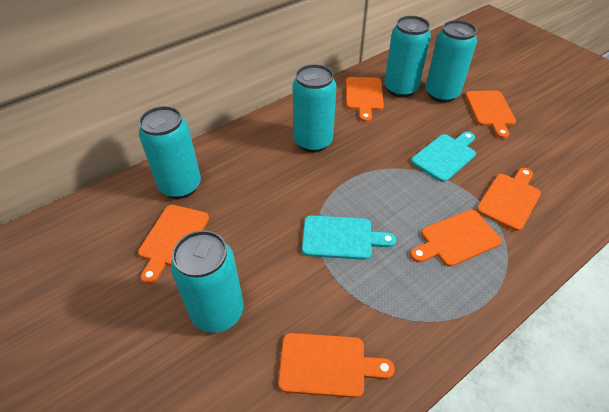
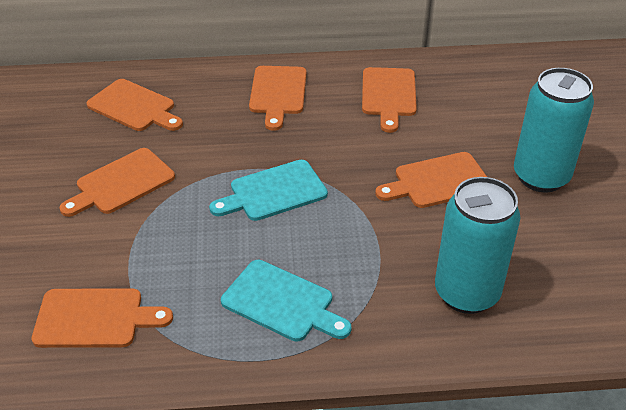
turquoise can: [139,106,201,199] [171,230,244,333] [292,64,336,153] [384,16,431,98] [425,20,477,103] = 5 -> [435,177,520,314] [514,68,594,192] = 2

